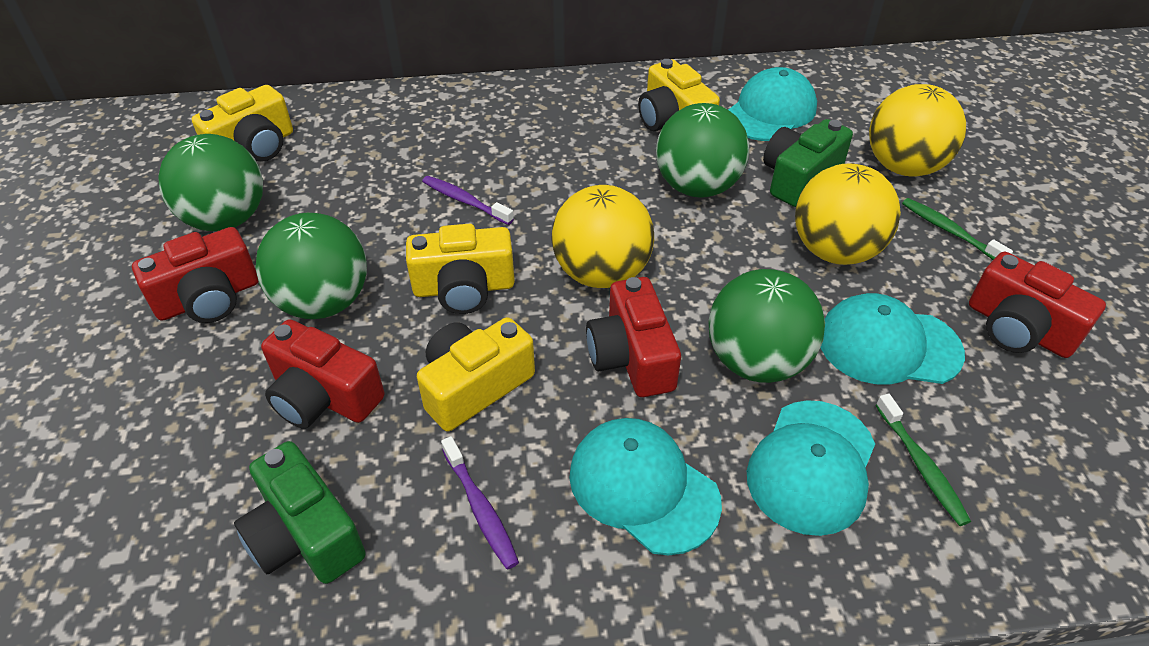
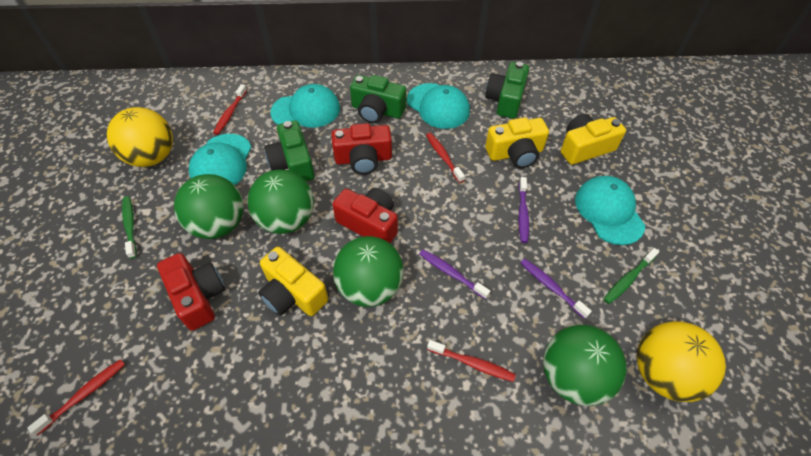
green camera: [234,441,366,584] [763,119,853,207] = 2 -> [264,121,314,181] [350,75,406,123] [485,62,529,119] = 3
purple toothbrush: [422,176,514,225] [441,436,519,569] = 2 -> [420,249,490,299] [519,177,529,243] [521,259,592,319] = 3
red camera: [132,227,259,323] [261,319,385,429] [586,277,681,397] [969,252,1106,358] = 4 -> [157,253,225,331] [331,123,392,175] [332,188,398,243] = 3
red toothbrush: none = 0 -> [27,359,125,435] [213,84,247,135] [426,133,465,183] [427,340,516,382] = 4
yellow ball: [551,185,654,288] [795,163,901,265] [869,84,966,177] = 3 -> [107,107,173,167] [637,321,726,402] = 2
yellow camera: [192,85,293,162] [406,224,515,314] [417,317,535,432] [638,59,720,131] = 4 -> [259,247,328,316] [485,117,549,169] [561,114,626,165] = 3

